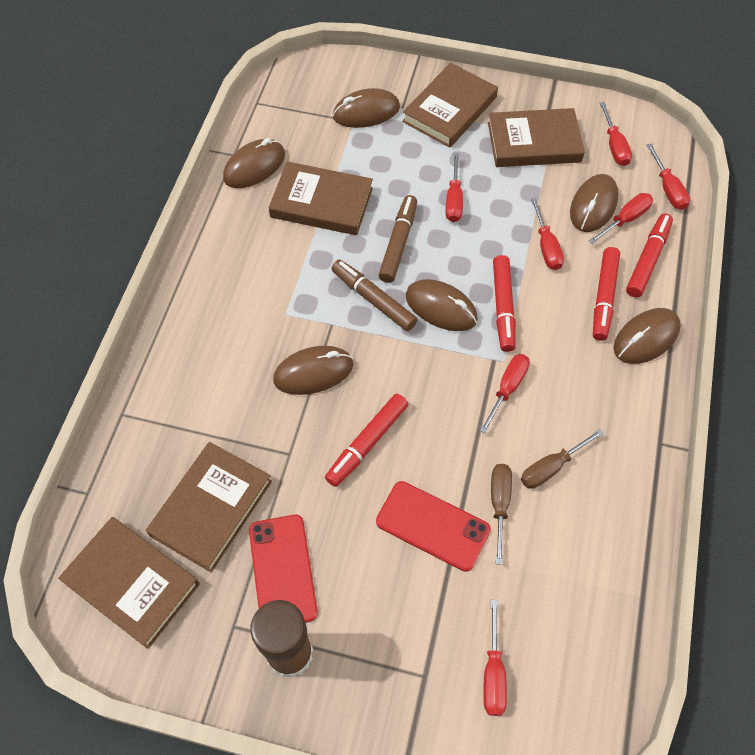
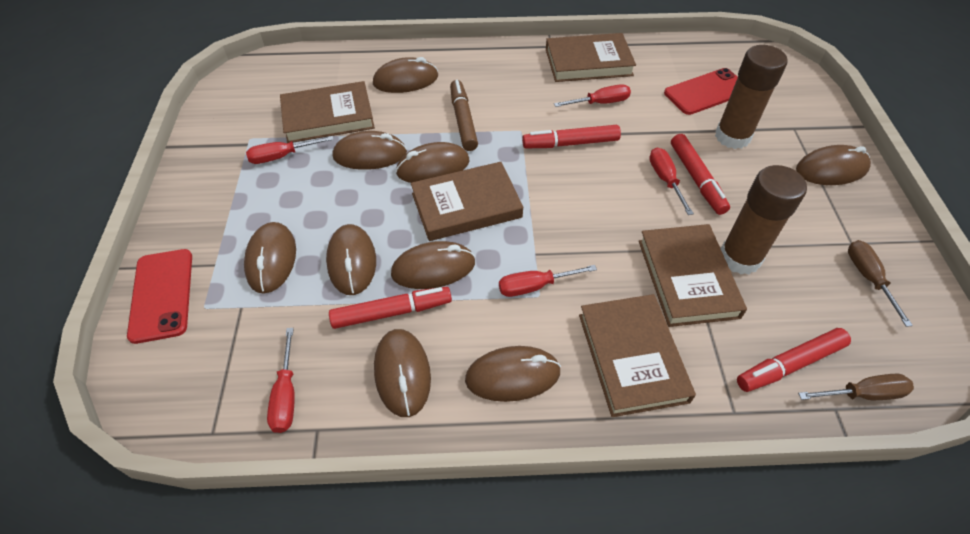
brown glue stick: [250,600,313,678] = 1 -> [715,45,787,149] [721,165,807,274] = 2
brown marker: [331,260,417,331] [378,195,417,283] = 2 -> [450,80,478,151] = 1
brown mouse: [223,138,285,188] [273,346,353,395] [332,88,400,128] [406,279,478,331] [570,174,619,232] [613,308,681,364] = 6 -> [244,222,296,294] [326,224,376,295] [332,131,407,170] [373,57,438,93] [374,329,431,417] [391,241,475,289] [396,142,470,183] [465,346,561,402] [796,145,871,185] = 9
red screwdriver: [445,153,463,222] [480,354,530,434] [483,600,507,716] [531,198,564,270] [589,193,653,244] [600,102,632,166] [647,144,690,210] = 7 -> [246,136,334,164] [267,328,295,433] [499,265,597,297] [554,84,631,107] [649,147,694,215] = 5

